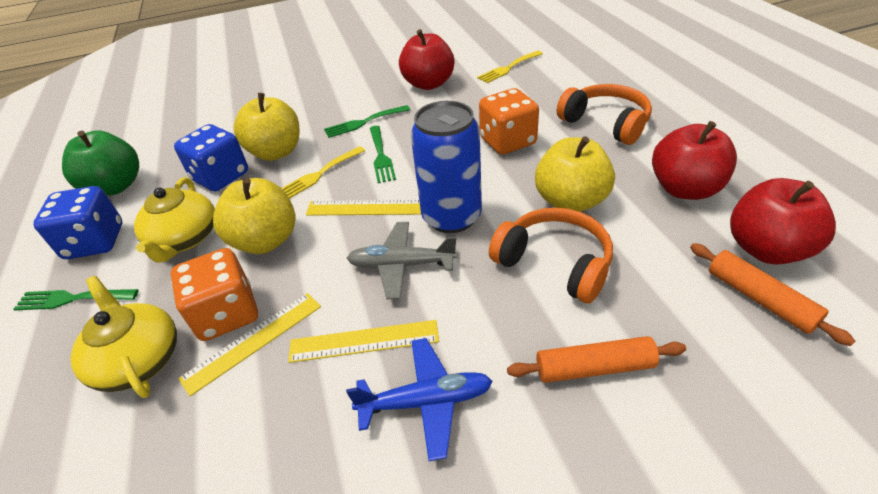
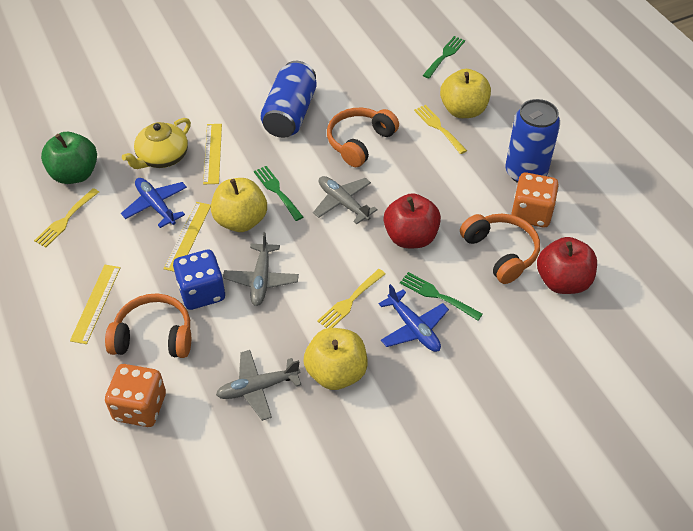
blue can: [411,101,482,233] = 1 -> [260,61,317,138] [505,99,560,183] = 2
blue dice: [33,186,122,259] [174,124,248,191] = 2 -> [173,250,225,310] = 1
blue plane: [346,338,493,461] = 1 -> [121,178,187,228] [379,284,449,352] = 2
grey plane: [347,222,458,299] = 1 -> [216,350,301,421] [223,232,299,306] [313,176,378,224] = 3
orange headphones: [489,208,613,303] [557,84,652,145] = 2 -> [105,293,191,358] [327,108,399,167] [460,214,540,284] = 3
orange rolling pin: [507,336,686,383] [690,243,855,346] = 2 -> none = 0
red apple: [399,29,454,90] [652,121,737,200] [730,178,836,265] = 3 -> [384,193,441,248] [537,237,597,294] = 2
yellow fork: [281,146,365,199] [477,51,543,83] = 2 -> [34,188,99,247] [317,269,385,328] [414,105,467,154] = 3
yellow teapot: [70,276,177,398] [134,177,215,263] = 2 -> [122,118,191,169] = 1

